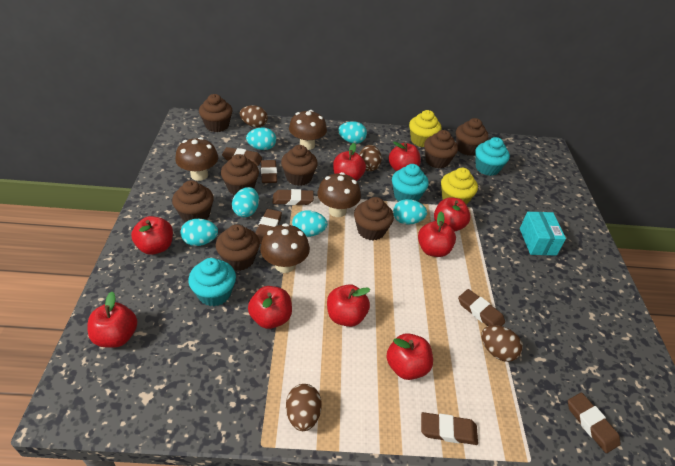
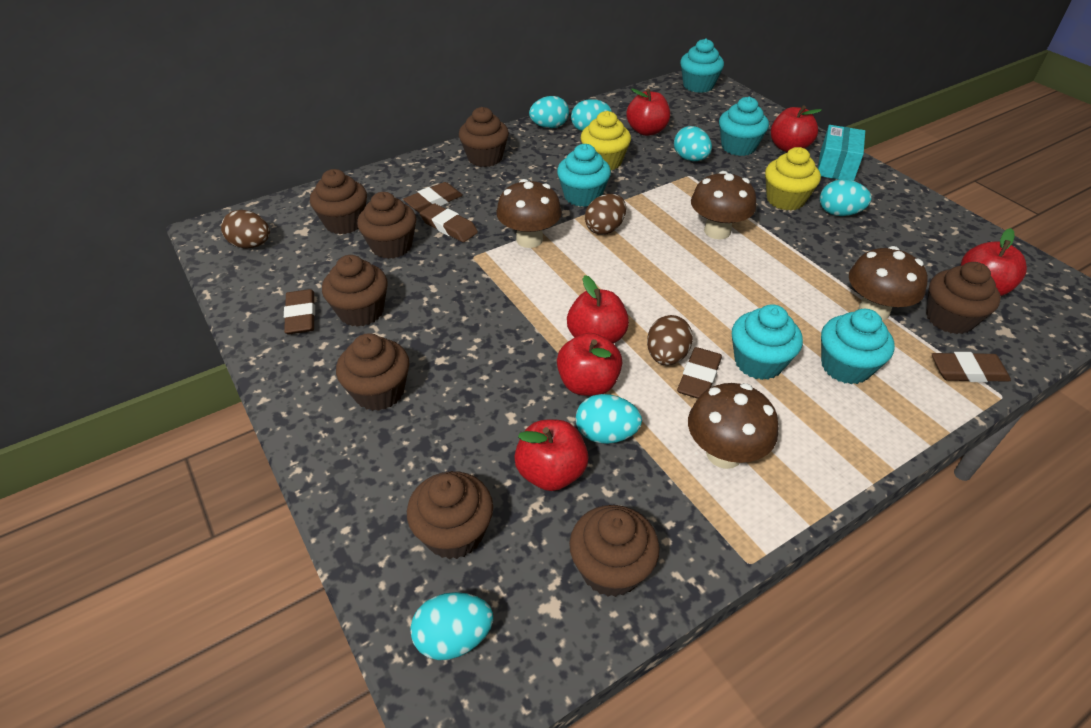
brown egg: [240,105,268,128] [286,384,322,431] [359,145,381,171] [481,325,522,362] = 4 -> [221,210,270,248] [585,194,626,235] [647,315,693,366] = 3
brown eraser: [222,147,262,166] [255,209,282,244] [261,160,277,183] [273,189,314,205] [421,412,478,445] [458,289,505,326] [568,393,621,453] = 7 -> [284,289,315,334] [403,182,463,213] [420,204,478,242] [677,347,722,399] [932,352,1011,382] = 5
red apple: [87,292,137,348] [131,216,173,255] [248,286,292,329] [327,284,370,327] [333,143,366,181] [386,333,433,380] [389,141,421,171] [418,211,456,257] [434,197,471,232] = 9 -> [514,420,589,491] [557,333,623,396] [567,275,629,344] [626,88,670,136] [771,105,822,152] [961,228,1027,296] = 6
turquoise cupcake: [188,258,236,306] [392,164,429,202] [475,137,510,176] = 3 -> [557,144,611,207] [680,38,724,93] [719,97,769,156] [732,304,803,380] [821,309,895,384] = 5

